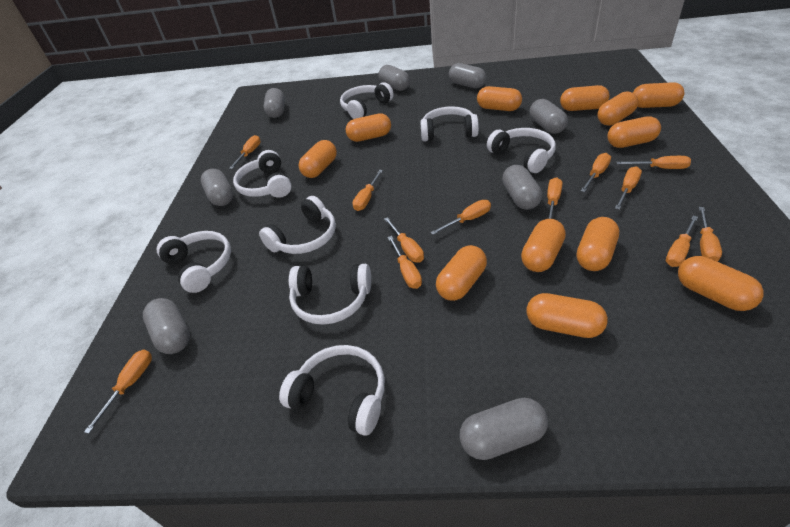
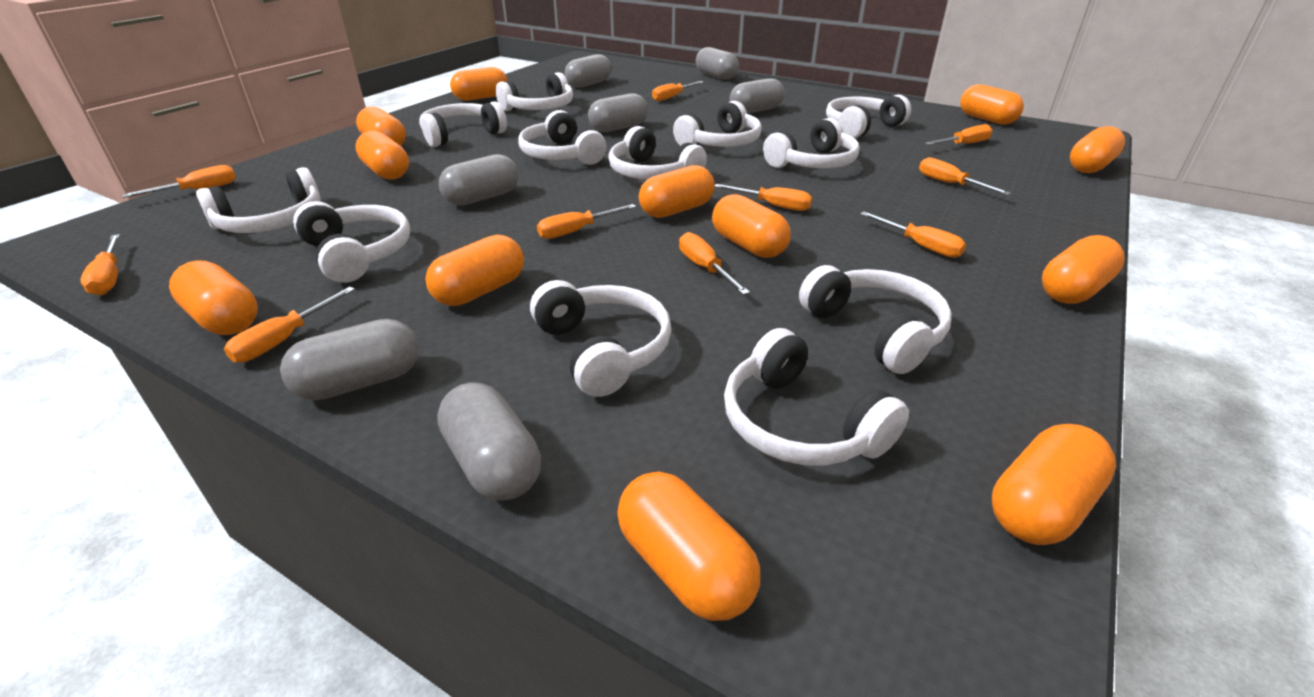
grey capsule: [143,298,190,354] [201,169,233,206] [264,88,285,118] [378,65,410,91] [449,63,487,88] [459,398,548,460] [502,165,542,210] [530,99,568,134] = 8 -> [280,319,419,400] [437,382,541,501] [439,154,519,206] [565,54,611,88] [588,93,648,132] [696,47,739,80] [730,78,785,114] = 7
orange screwdriver: [84,350,152,434] [229,135,261,169] [352,170,383,211] [384,217,424,263] [388,236,422,289] [430,200,491,235] [547,177,562,219] [581,153,611,192] [615,166,642,210] [617,156,691,169] [666,216,698,267] [699,207,722,262] = 12 -> [80,234,120,295] [122,165,236,198] [224,287,355,363] [537,204,636,239] [652,81,704,101] [679,232,750,295] [715,184,812,211] [860,212,966,258] [919,157,1011,195] [925,124,993,145] = 10
white headphones: [157,231,231,293] [233,150,291,198] [259,196,336,254] [279,345,385,436] [289,264,371,325] [340,82,394,119] [420,106,479,142] [487,128,556,173] = 8 -> [196,167,321,233] [293,201,410,283] [419,101,507,147] [496,72,573,111] [518,110,606,165] [530,280,672,397] [608,126,707,179] [673,101,762,147] [724,328,909,465] [763,118,859,168] [799,265,952,374] [826,95,911,138] = 12

